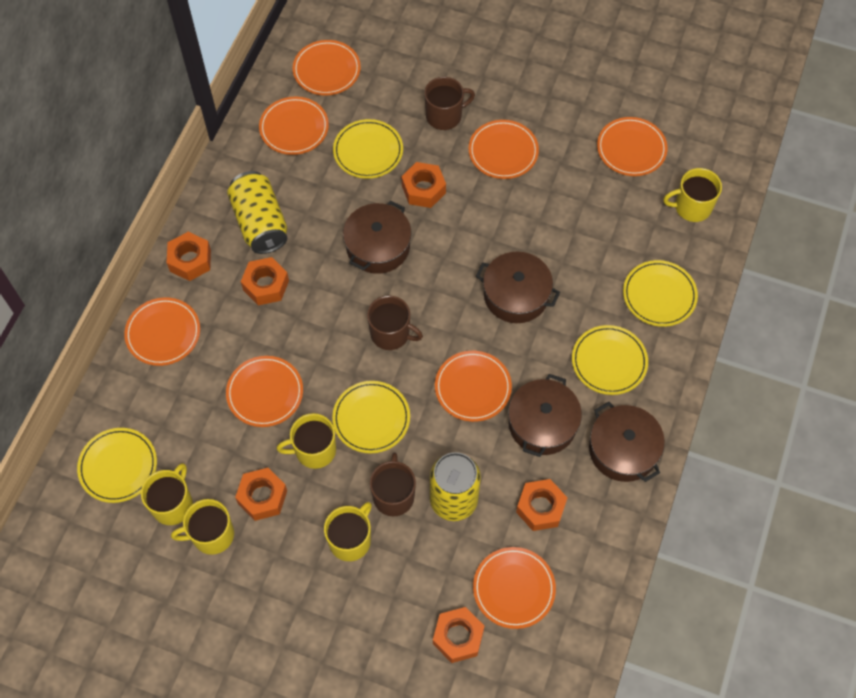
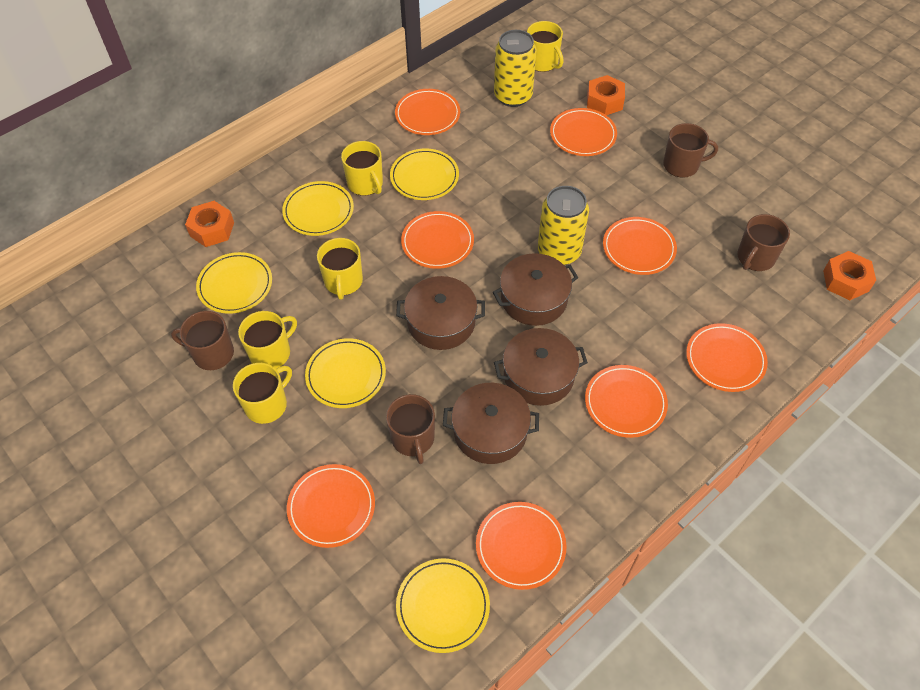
brown mug: [367,295,423,350] [370,453,416,516] [424,77,475,130] = 3 -> [171,311,234,370] [386,394,435,464] [663,123,718,178] [737,214,790,271] = 4
orange nut: [167,232,211,281] [235,468,287,521] [241,257,289,305] [401,162,446,208] [433,607,484,663] [516,479,567,531] = 6 -> [185,201,234,247] [587,75,625,115] [823,251,876,300] = 3

